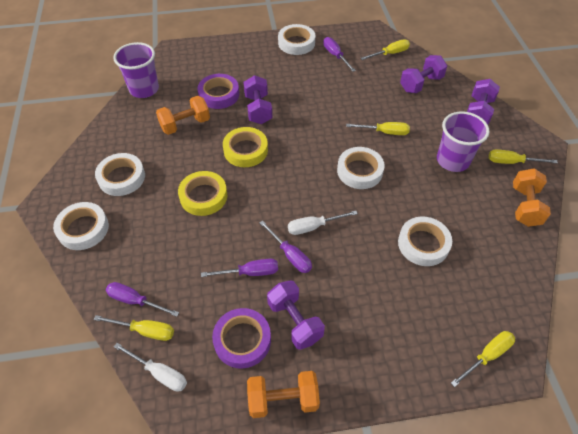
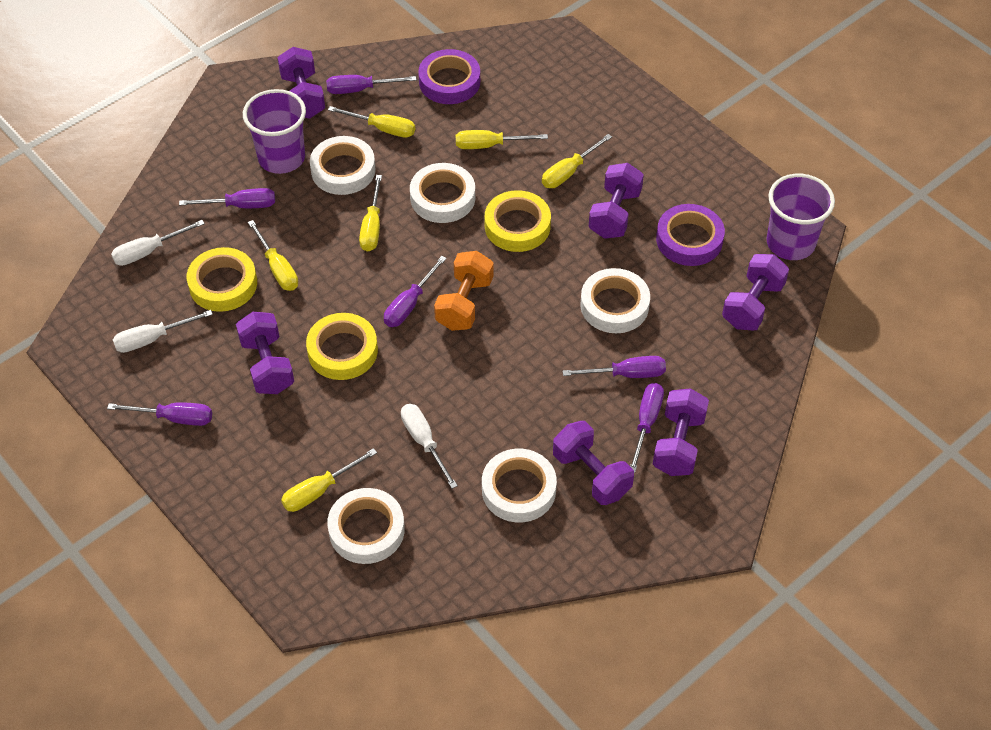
orange dumbbell: [156,96,210,135] [247,371,320,418] [513,168,551,227] = 3 -> [434,251,494,331] = 1
purple dumbbell: [243,75,272,124] [267,280,325,350] [400,55,447,93] [467,79,500,124] = 4 -> [236,312,294,394] [277,47,325,119] [553,421,634,505] [589,163,644,239] [653,388,709,476] [722,254,789,330] = 6
purple screwdriver: [106,282,179,317] [201,259,278,277] [259,220,312,273] [323,37,356,72] = 4 -> [107,402,212,426] [179,188,275,208] [326,75,416,94] [384,256,447,327] [563,356,666,378] [630,383,664,473] = 6
white screwdriver: [114,343,187,392] [288,211,358,235] = 2 -> [111,220,205,266] [113,310,213,353] [401,404,458,489] = 3
yellow screwdriver: [94,315,174,341] [346,122,410,135] [361,39,410,60] [451,331,515,387] [489,149,558,164] = 5 -> [248,220,298,291] [281,448,377,512] [328,106,415,138] [359,175,382,251] [456,130,548,149] [542,134,612,188] = 6
yellow tape: [178,171,227,216] [223,127,268,167] = 2 -> [187,247,257,312] [306,313,378,380] [485,190,551,252] = 3

